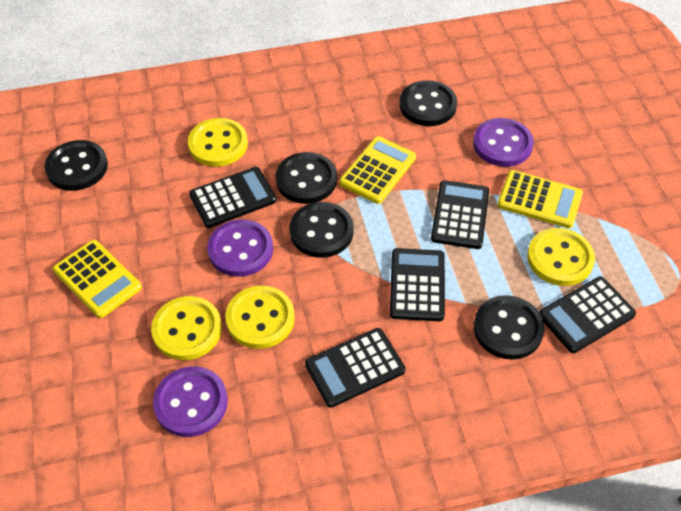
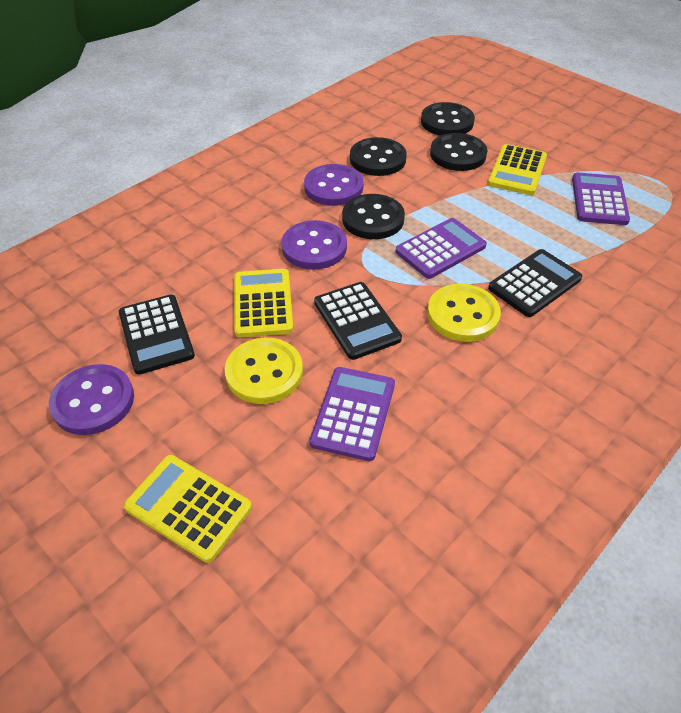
black button: [44,140,108,191] [275,152,337,204] [289,202,354,258] [399,80,457,126] [474,295,545,359] = 5 -> [342,194,405,239] [350,137,407,176] [421,102,475,136] [430,133,487,171] = 4
black calculator: [189,167,276,228] [305,328,405,408] [390,248,445,321] [431,180,489,249] [539,277,636,353] = 5 -> [119,295,195,375] [314,282,402,360] [488,249,582,317] = 3
purple calculator: none = 0 -> [310,367,395,461] [396,218,487,279] [572,172,630,225] = 3
yellow button: [151,296,222,360] [188,118,248,167] [225,286,295,349] [527,228,595,286] = 4 -> [225,338,303,404] [427,284,501,342] = 2

